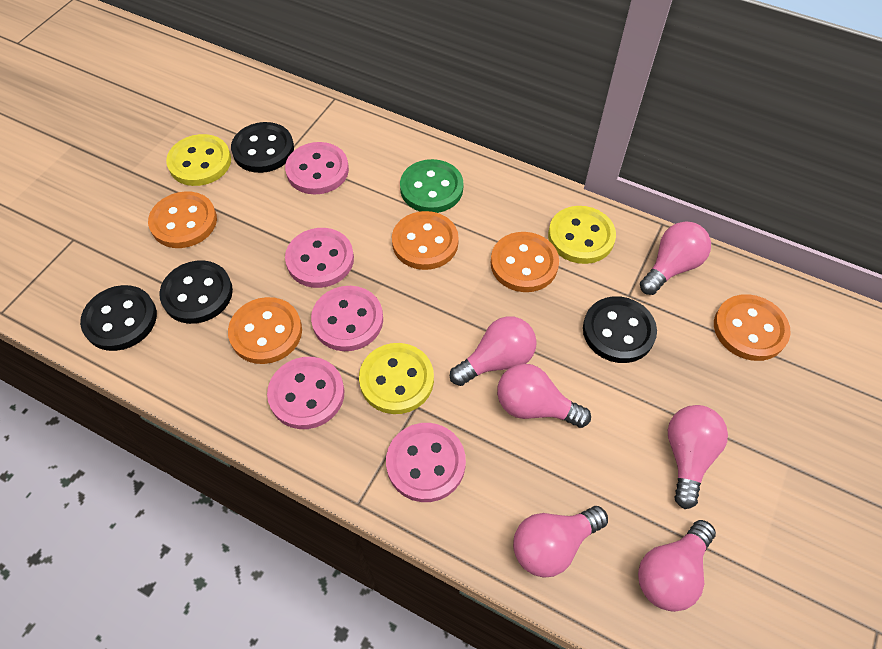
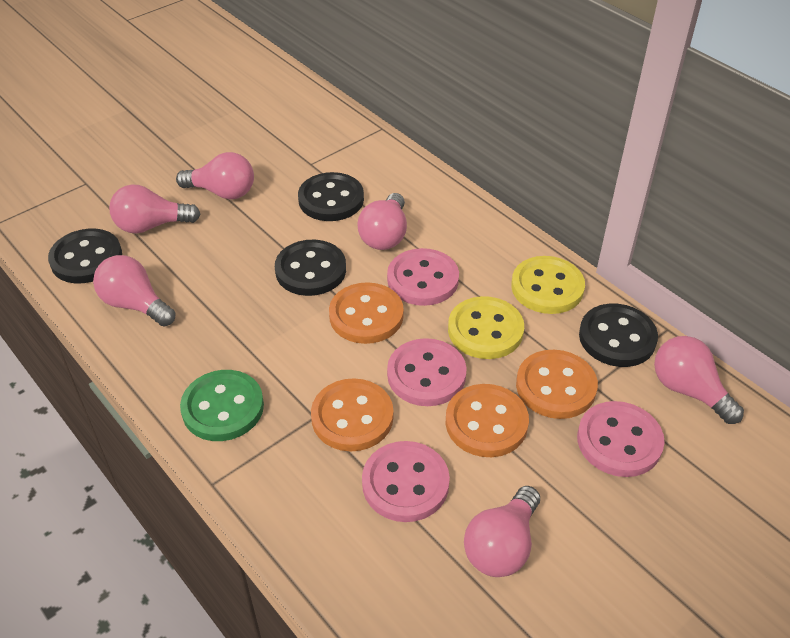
orange button: [148,191,217,248] [228,297,302,364] [392,211,459,270] [491,232,559,292] [714,294,791,361] = 5 -> [311,378,394,451] [329,282,404,344] [446,384,529,457] [516,350,598,419] = 4
pink button: [267,357,344,429] [285,142,349,194] [285,228,354,288] [311,286,383,351] [386,423,466,502] = 5 -> [362,441,450,522] [387,248,459,306] [387,338,467,406] [577,401,665,477] = 4
yellow button: [166,134,231,186] [359,343,434,414] [548,206,616,264] = 3 -> [448,296,524,359] [511,256,585,314] = 2

